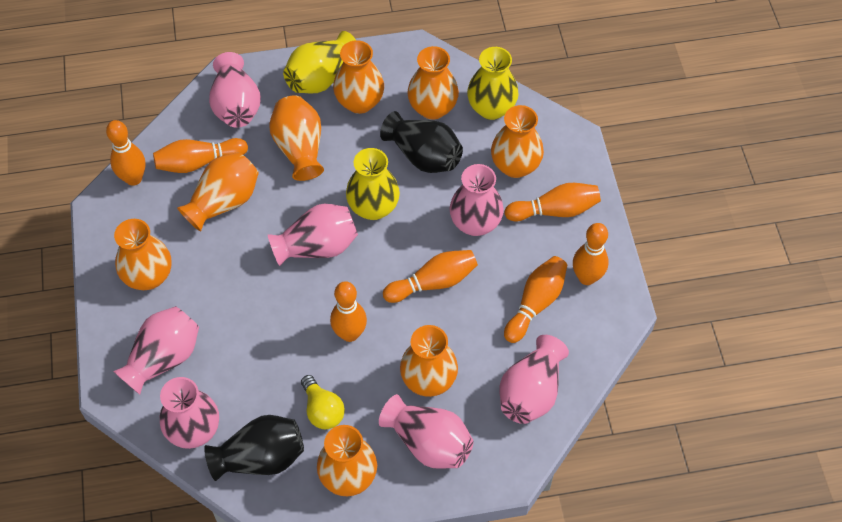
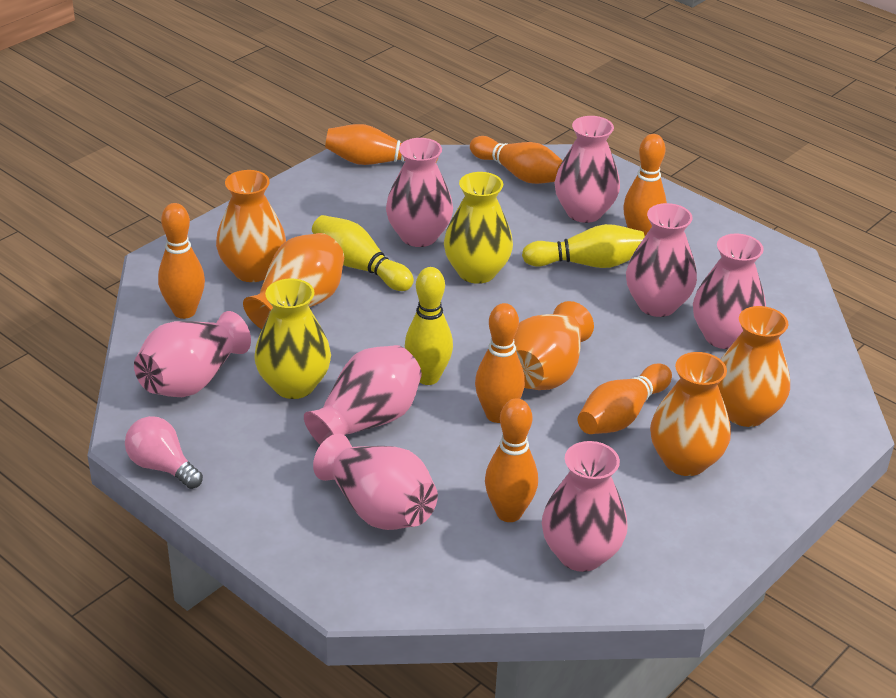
black vase: [204,415,304,481] [380,111,463,173] = 2 -> none = 0
orange vase: [114,219,171,290] [177,152,259,232] [269,95,324,181] [317,425,377,496] [333,40,384,114] [400,325,458,397] [407,46,459,120] [491,105,544,178] = 8 -> [216,170,286,282] [243,233,344,329] [514,301,594,390] [650,352,731,476] [718,306,790,427] = 5
pink light bulb: none = 0 -> [125,416,203,489] = 1
pink vase: [113,306,199,395] [160,377,219,449] [209,52,261,128] [268,204,358,266] [379,394,474,469] [449,164,504,236] [499,335,569,424] = 7 -> [134,311,251,397] [304,345,422,445] [313,434,438,530] [386,138,453,247] [542,441,628,572] [554,116,620,223] [626,203,697,317] [693,233,766,349] = 8
yellow bowling pin: none = 0 -> [312,215,414,291] [405,267,453,385] [522,224,645,268] = 3
yellow light bulb: [301,375,345,429] = 1 -> none = 0
yellow vase: [283,31,356,93] [346,148,400,220] [467,47,519,120] = 3 -> [254,278,331,399] [444,172,513,284] = 2

